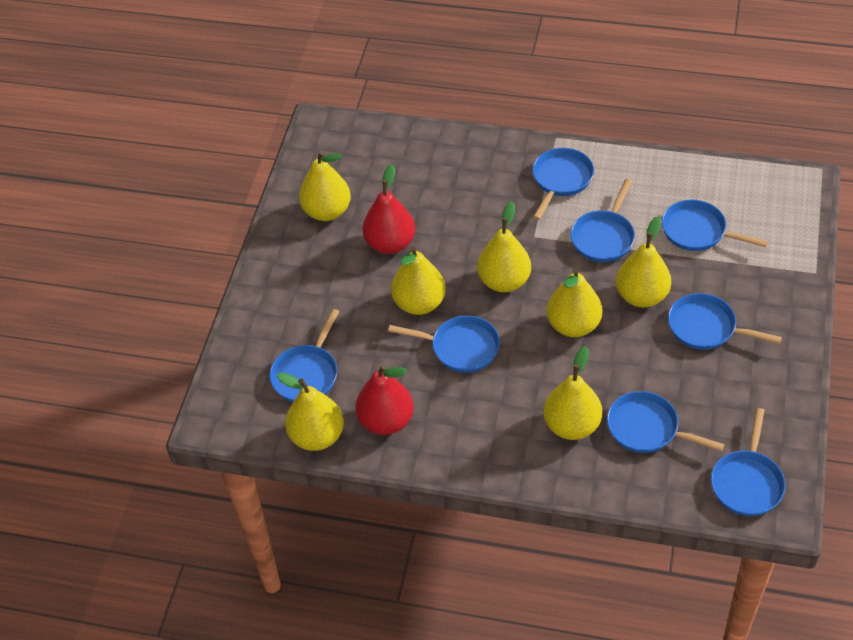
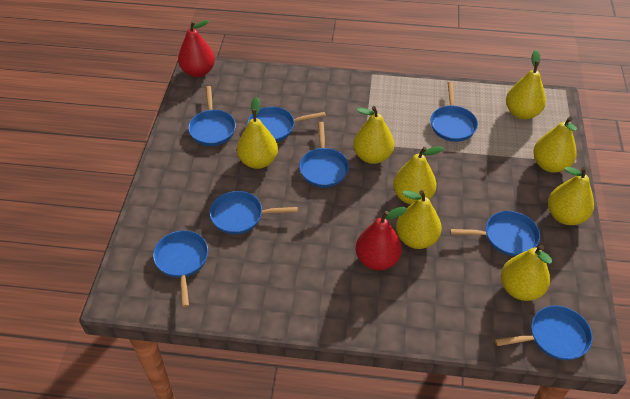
yellow pear: [277,373,344,451] [299,151,351,221] [391,246,446,315] [477,201,531,292] [543,346,602,440] [547,268,603,337] [616,216,671,308] = 7 -> [237,97,278,169] [353,106,394,164] [393,146,444,204] [396,190,442,249] [501,245,552,301] [506,50,546,119] [533,117,577,173] [548,167,594,225] = 8

